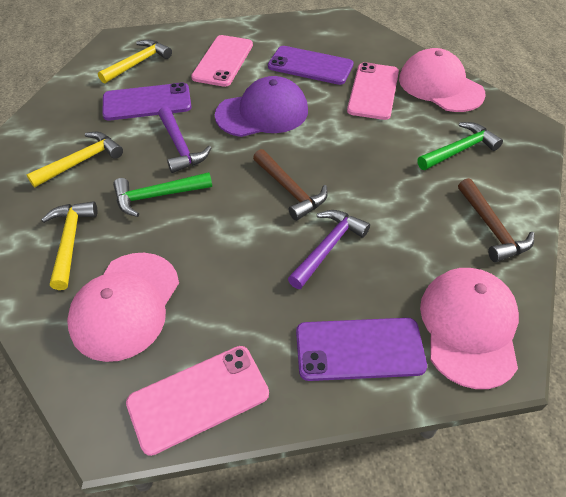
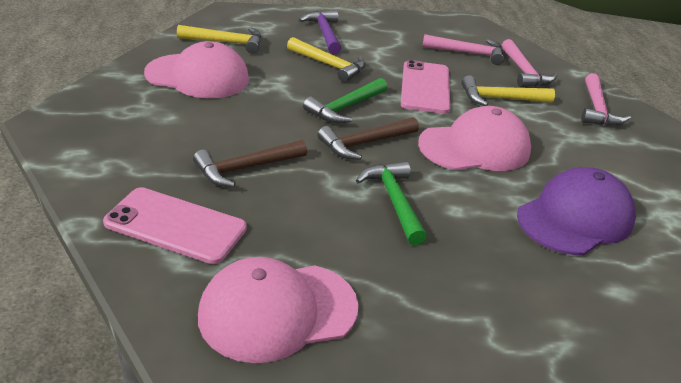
pink hammer: none = 0 -> [422,34,504,65] [502,39,557,87] [581,73,631,126] = 3
pink phone: [126,346,269,456] [191,35,253,87] [347,62,399,120] = 3 -> [103,187,247,264] [401,60,450,114] = 2
purple hammer: [158,107,212,173] [288,210,370,289] = 2 -> [299,10,341,54] = 1
purple phone: [102,82,191,121] [268,46,354,85] [296,318,427,381] = 3 -> none = 0

